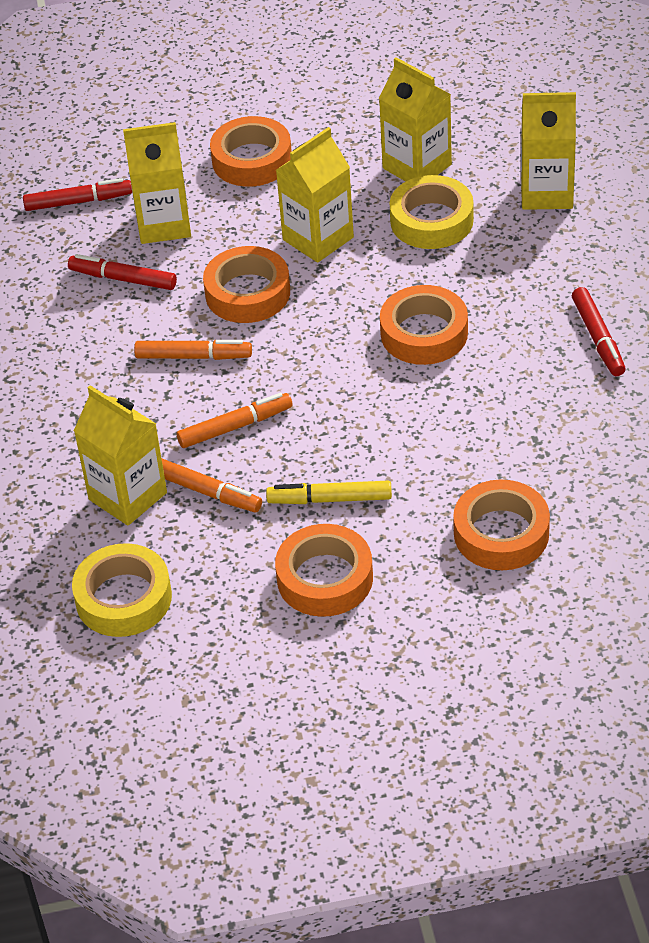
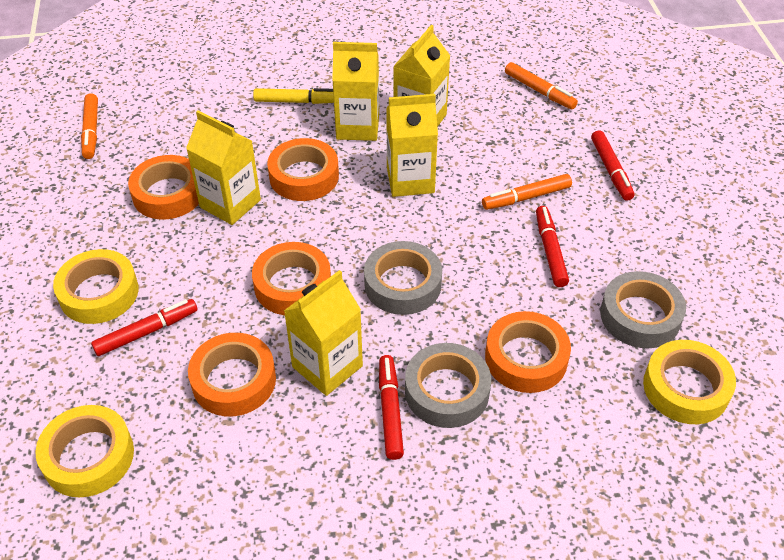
grey tape: none = 0 -> [364,241,442,315] [405,343,491,428] [600,271,686,348] = 3
red marker: [23,178,132,211] [68,254,177,290] [572,287,626,376] = 3 -> [91,299,198,356] [379,355,404,460] [536,206,569,287] [591,130,634,201] = 4
yellow tape: [72,543,172,637] [390,175,474,249] = 2 -> [35,405,134,497] [53,249,139,324] [643,340,736,424] = 3

